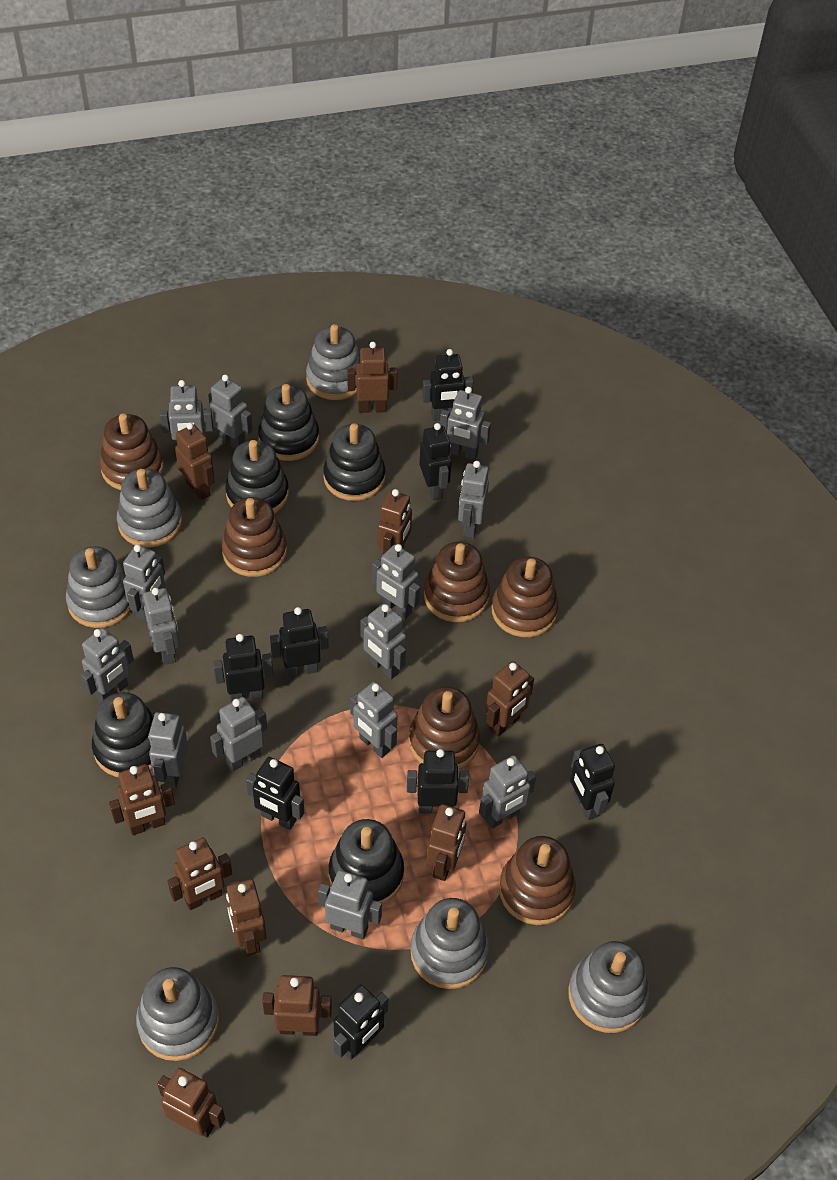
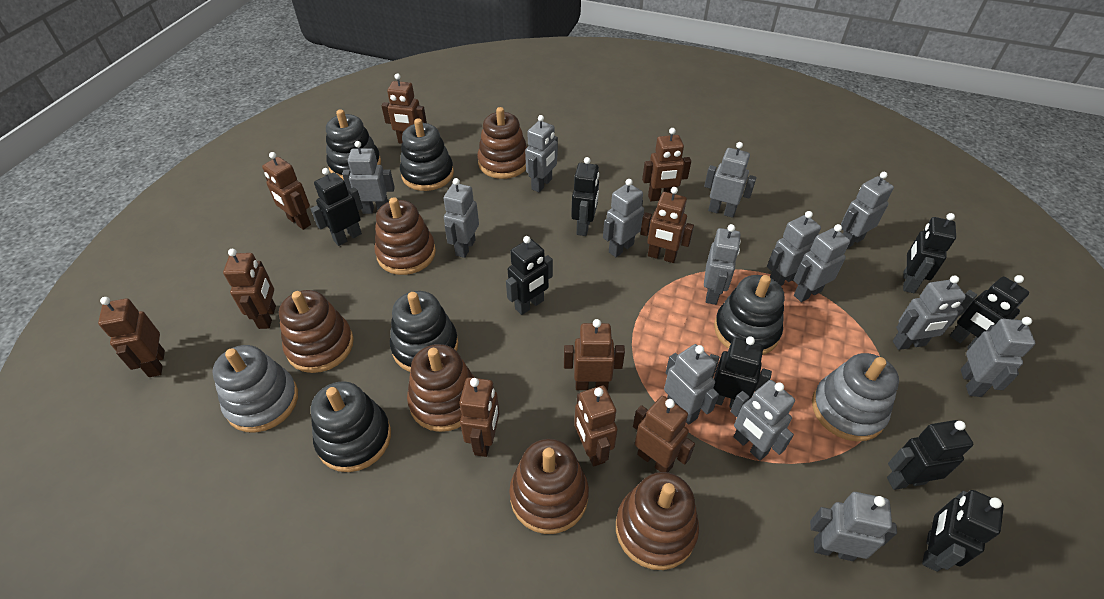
grey stacking toy: [66,546,131,628] [117,469,182,547] [136,967,219,1061] [306,324,360,400] [410,898,489,989] [568,941,649,1033] = 6 -> [212,345,298,433] [812,353,899,442] = 2

